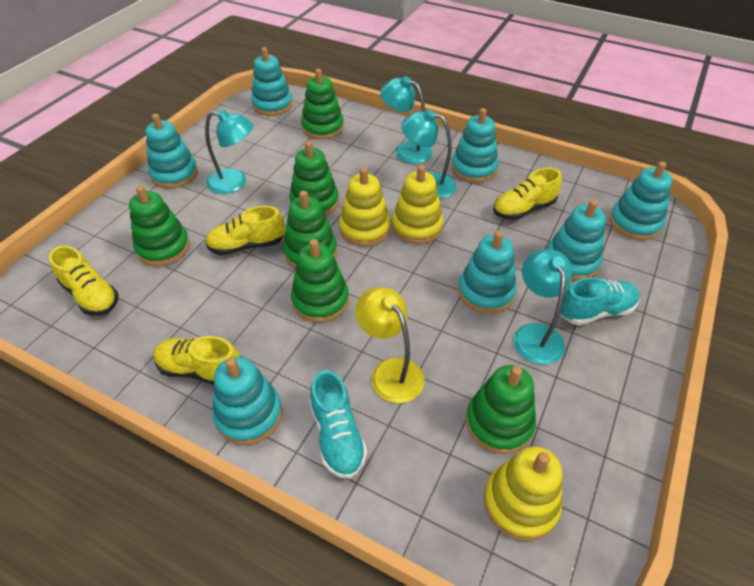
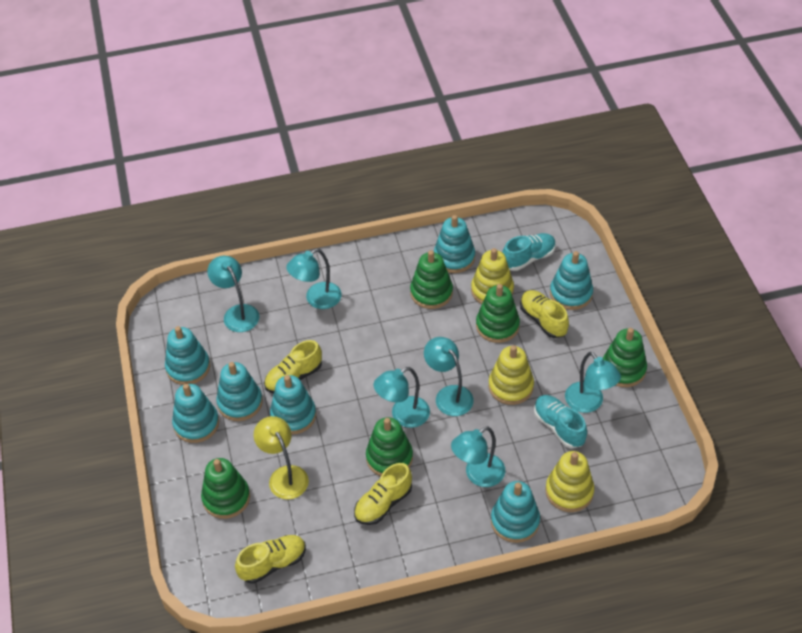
green stacking toy: [129,186,190,266] [283,191,337,268] [289,141,339,216] [291,239,349,323] [301,69,344,139] [466,365,536,454] = 6 -> [201,458,250,519] [366,417,413,476] [410,250,453,309] [476,284,520,343] [603,328,647,387] = 5
turquoise lamp: [205,110,254,194] [380,76,432,164] [401,110,457,198] [514,249,572,365] = 4 -> [207,256,259,332] [286,249,342,309] [374,367,430,428] [424,337,474,416] [451,426,505,487] [565,352,621,413] = 6

